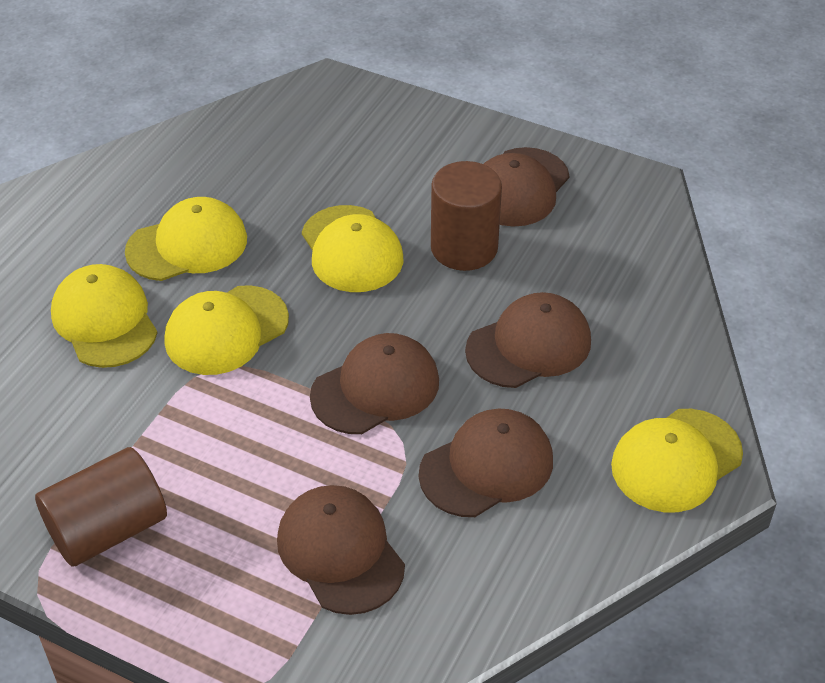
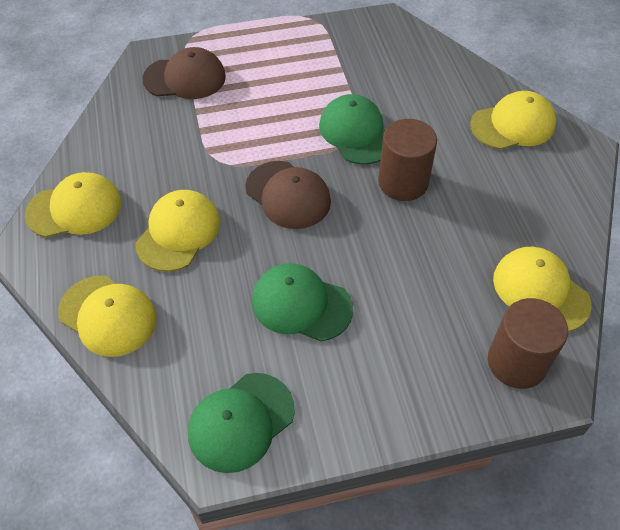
brown cap: [277,485,405,615] [310,333,439,434] [419,409,553,517] [465,292,591,388] [484,147,569,227] = 5 -> [142,47,226,99] [245,161,331,229] = 2
green cap: none = 0 -> [188,373,295,473] [252,264,353,342] [319,94,385,165] = 3

